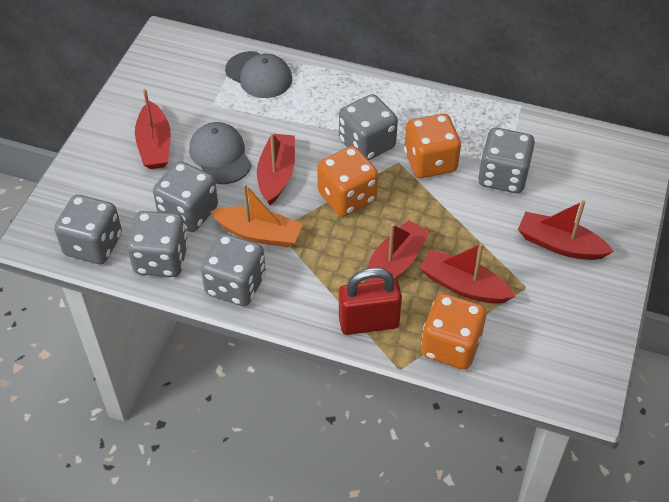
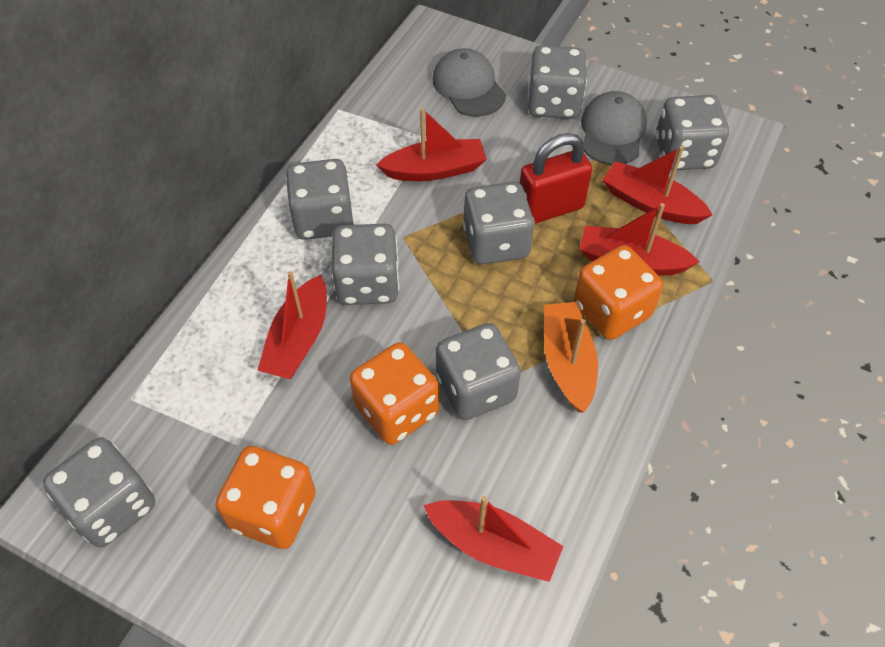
grey dice: [54,195,122,264] [127,211,188,277] [153,161,218,232] [201,233,266,306] [339,94,398,160] [478,128,535,193] = 6 -> [43,437,155,547] [285,159,353,240] [332,224,399,305] [436,323,521,420] [463,182,534,265] [528,45,587,119] [656,95,729,170] = 7

